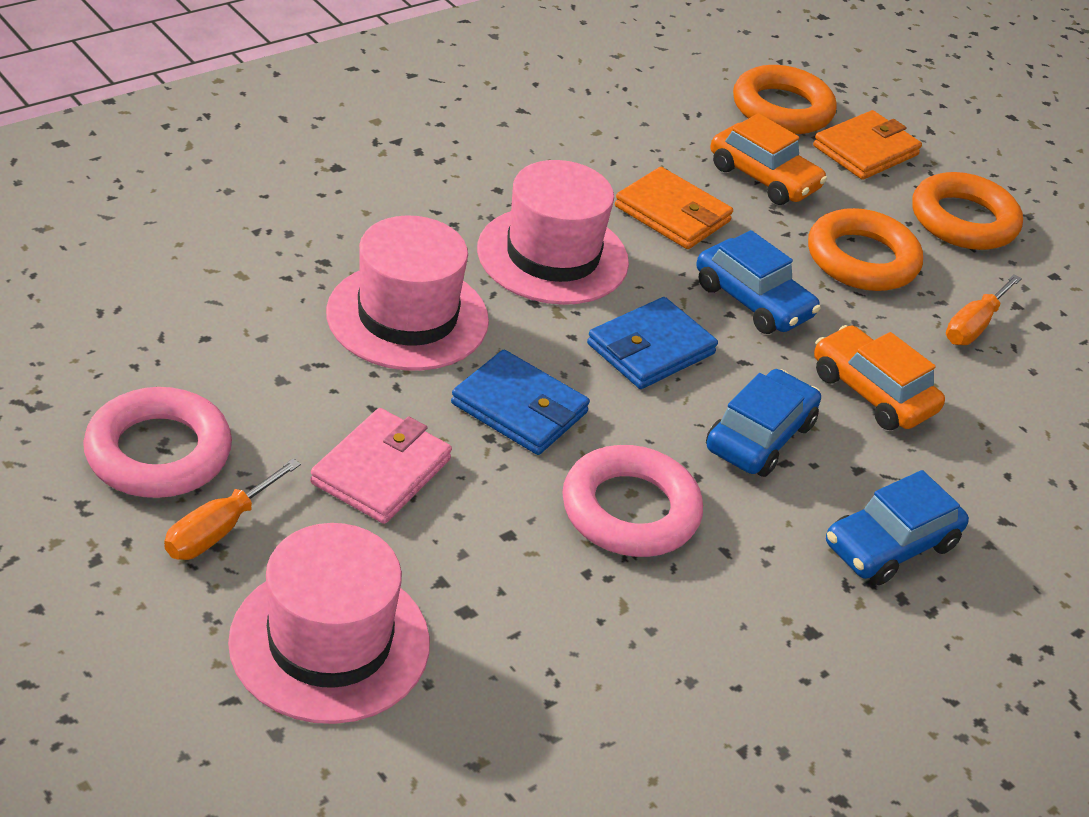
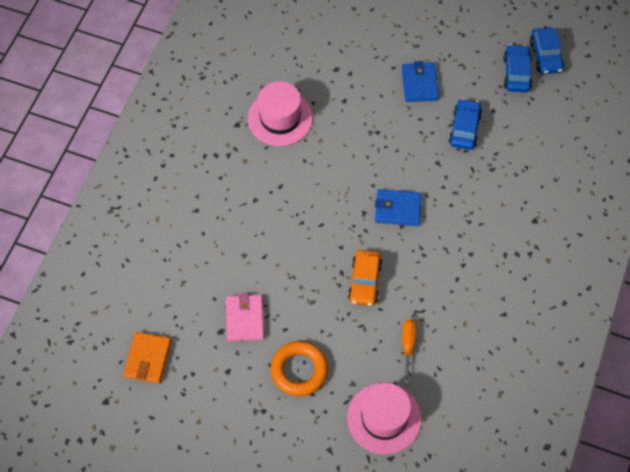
orange car: [711,113,827,205] [814,325,945,430] = 2 -> [348,250,382,306] = 1
orange ring: [733,65,837,134] [808,208,923,291] [912,172,1023,250] = 3 -> [270,341,328,396] = 1
orange screwdriver: [164,458,301,560] [946,274,1022,345] = 2 -> [402,319,417,383] = 1
orange wallet: [615,167,733,249] [813,110,922,180] = 2 -> [124,332,171,384] = 1
pink hat: [228,523,430,724] [326,215,489,371] [477,160,629,305] = 3 -> [248,81,313,146] [347,383,422,455] = 2
pink ring: [83,387,232,498] [562,445,703,557] = 2 -> none = 0

